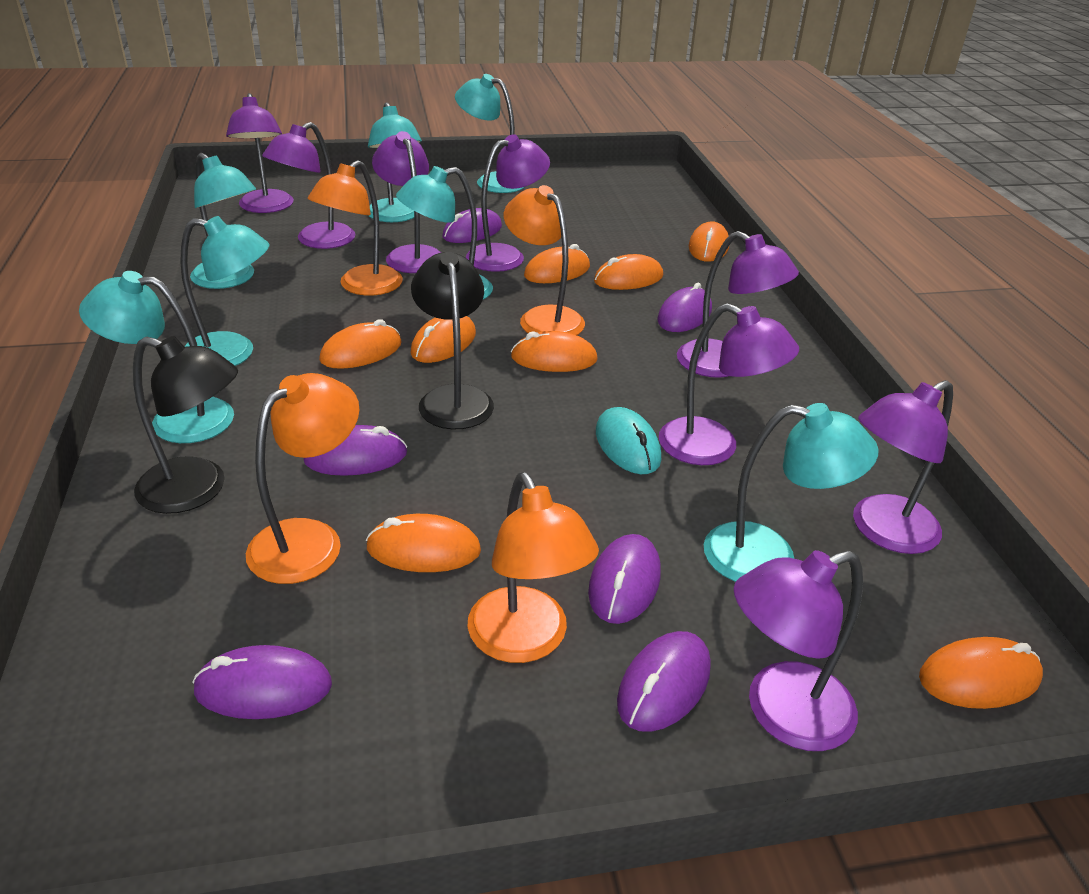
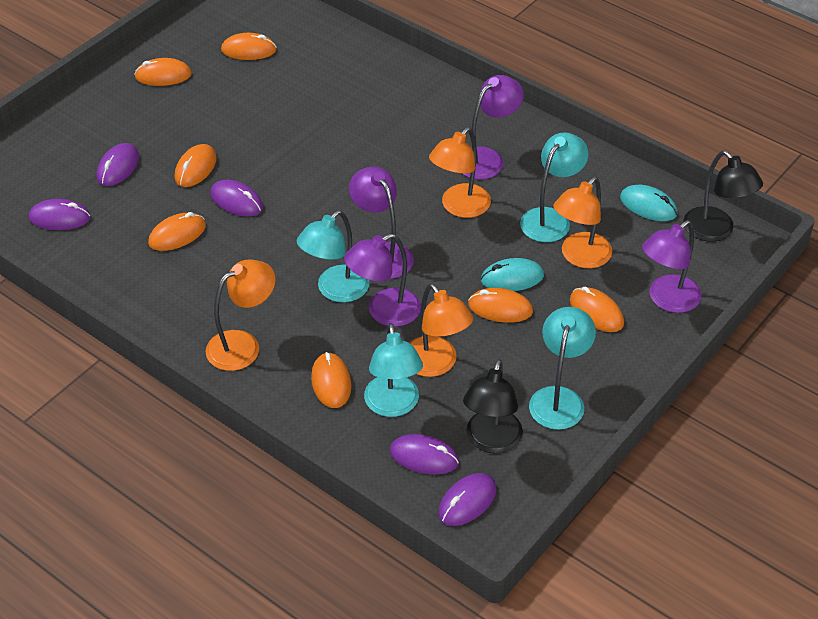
orange mouse: [319,319,402,369] [366,514,481,572] [410,316,476,363] [511,331,598,372] [524,244,590,283] [594,254,663,290] [689,221,729,262] [919,637,1043,709] = 8 -> [134,58,192,86] [148,212,206,251] [175,144,217,187] [221,33,277,60] [311,352,352,408] [468,288,533,323] [570,287,624,332] = 7
purple lamp: [226,93,294,213] [262,122,356,249] [372,131,441,273] [466,134,550,272] [659,303,799,465] [677,231,799,378] [734,550,863,751] [853,380,953,554] = 8 -> [344,233,421,327] [349,167,414,279] [462,75,524,180] [642,220,702,313] = 4
purple mouse: [192,645,332,719] [303,425,407,476] [443,208,502,243] [588,534,661,624] [617,631,711,732] [657,283,712,332] = 6 -> [29,199,91,230] [97,143,139,186] [210,180,263,216] [390,434,459,475] [438,473,497,526] = 5
turquoise lamp: [79,271,234,443] [180,216,269,366] [190,153,256,289] [368,102,422,222] [396,166,493,299] [455,74,524,193] [704,403,879,582] = 7 -> [297,210,370,303] [364,323,423,417] [520,132,588,242] [529,307,596,430] = 4
turquoise mouse: [596,407,661,474] = 1 -> [481,258,544,291] [620,185,678,221] = 2

